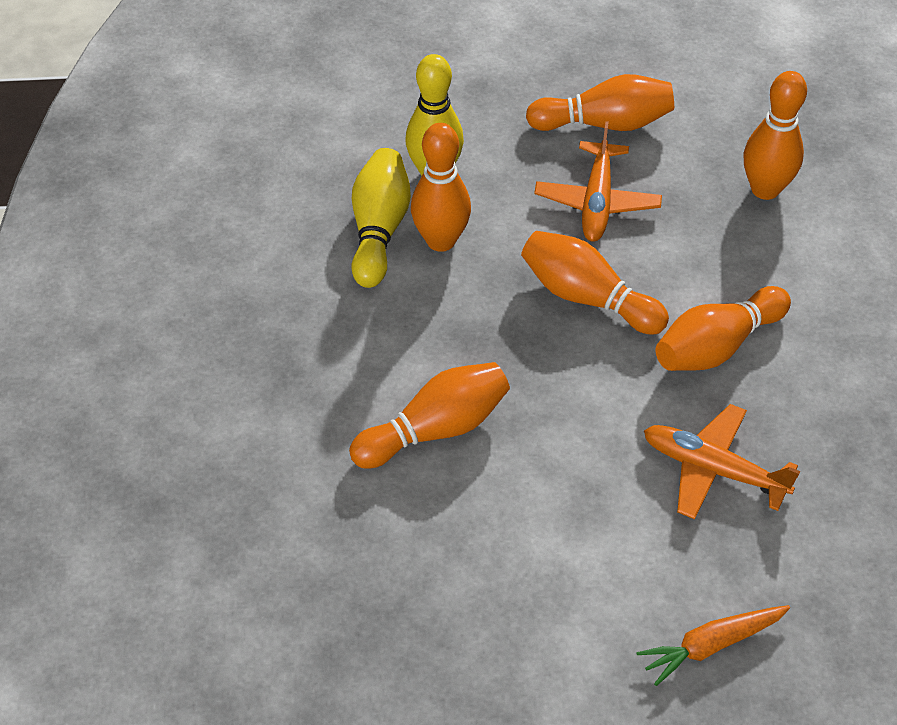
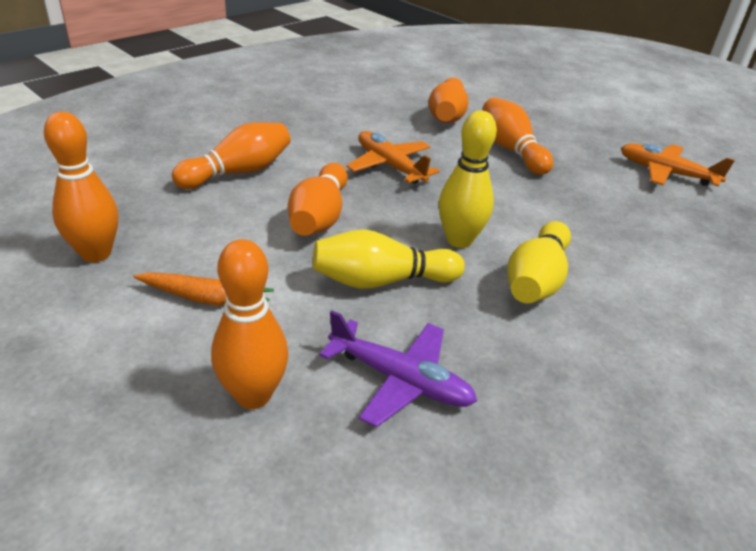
purple plane: none = 0 -> [319,311,477,427] = 1
yellow bowling pin: [351,148,411,288] [405,54,464,176] = 2 -> [313,229,465,289] [439,110,497,248] [507,221,571,303] = 3

